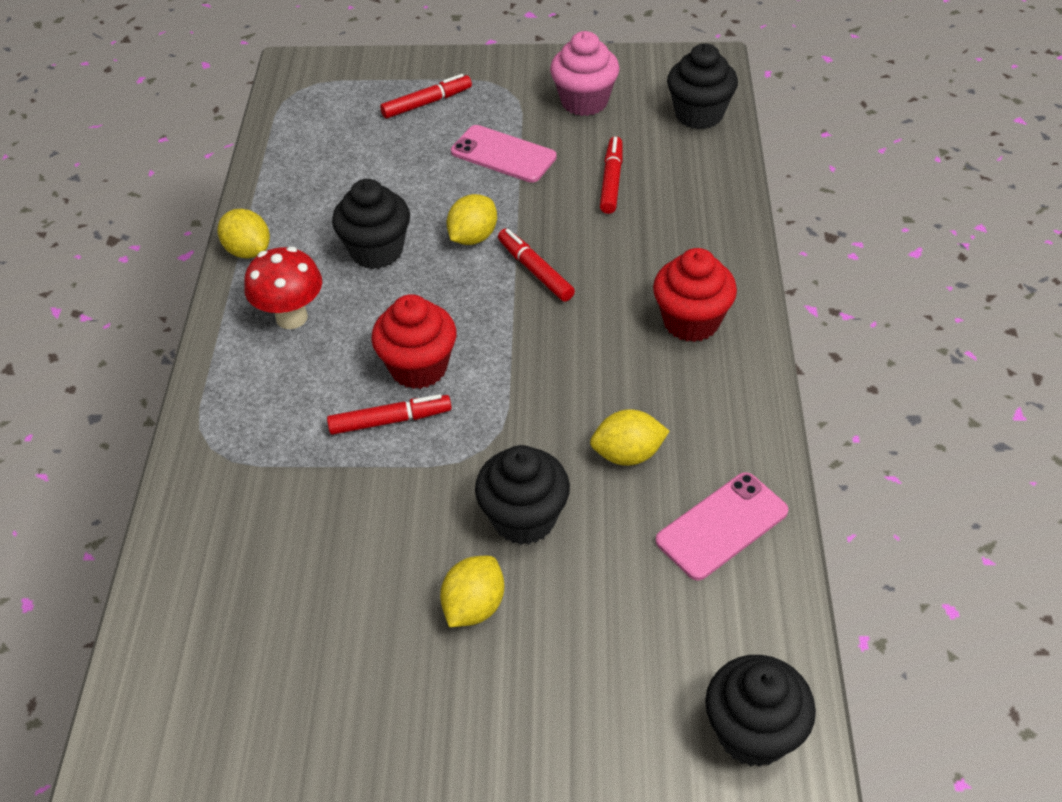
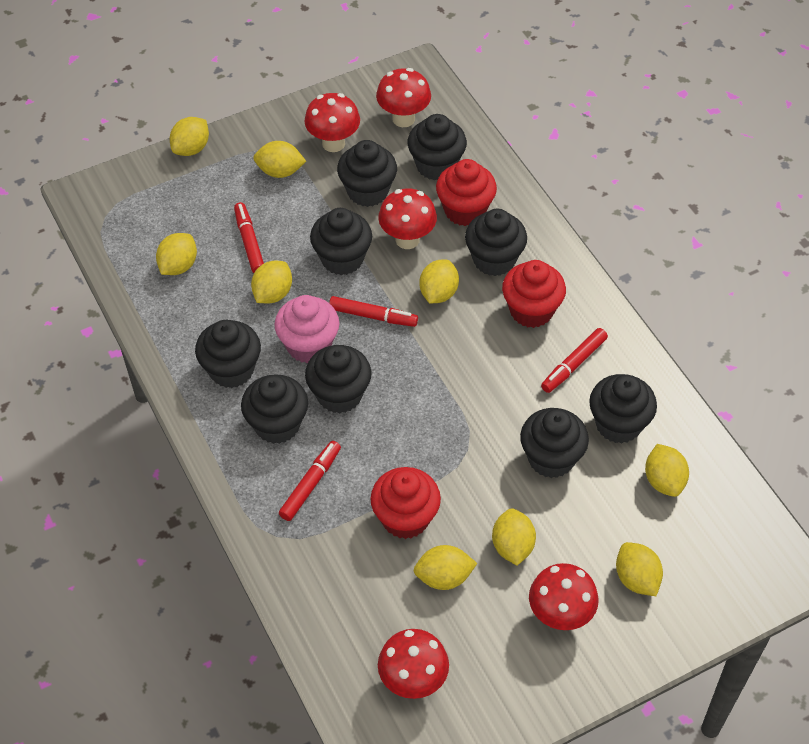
black cupcake: [332,179,410,269] [475,445,570,545] [667,43,738,129] [705,655,816,767] = 4 -> [195,320,261,388] [241,374,308,444] [305,345,371,414] [310,208,372,275] [337,140,397,207] [408,114,467,180] [465,209,527,276] [520,408,589,478] [589,374,657,444] = 9
pink phone: [451,125,557,183] [656,472,788,581] = 2 -> none = 0
red cupcake: [371,294,456,389] [653,248,737,342] = 2 -> [370,467,441,539] [436,159,497,226] [502,260,566,328] = 3
red mushroom: [244,247,322,329] = 1 -> [304,93,360,152] [376,68,431,127] [378,188,437,249] [378,629,449,699] [529,563,598,630] = 5
yellow lemon: [218,209,270,258] [440,556,504,627] [447,194,497,245] [590,409,670,466] = 4 -> [156,233,197,275] [170,117,209,156] [251,261,292,304] [253,141,306,178] [414,545,477,590] [420,260,459,303] [492,508,536,565] [616,542,663,596] [645,444,689,497] = 9

